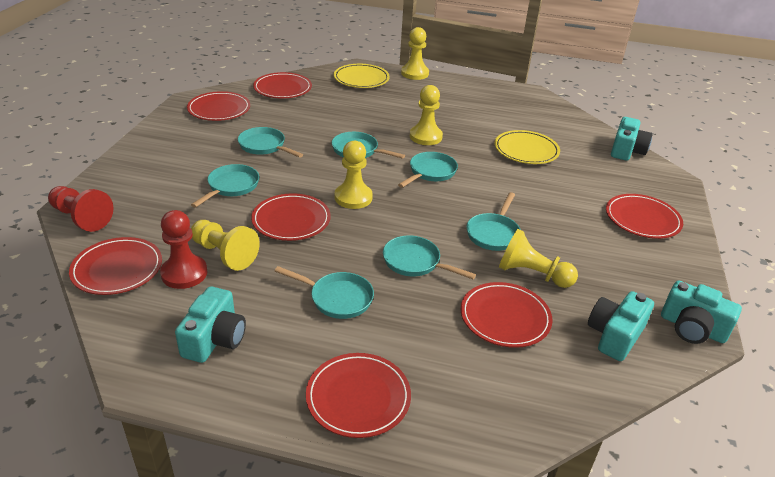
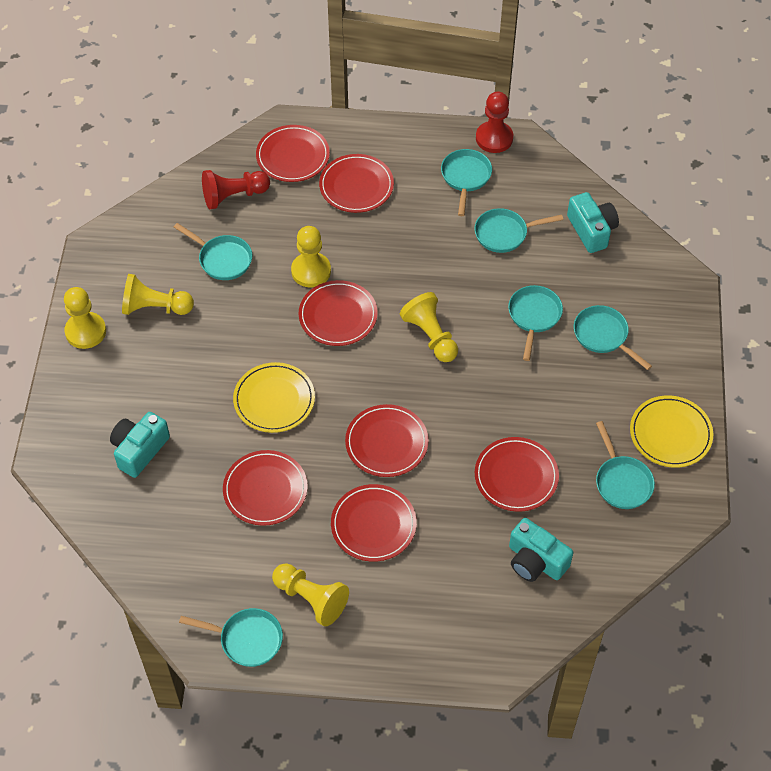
turquoise camera: [175,286,246,363] [588,291,654,361] [611,117,653,161] [661,280,742,344] = 4 -> [110,412,170,478] [509,518,573,582] [567,192,619,253] = 3

